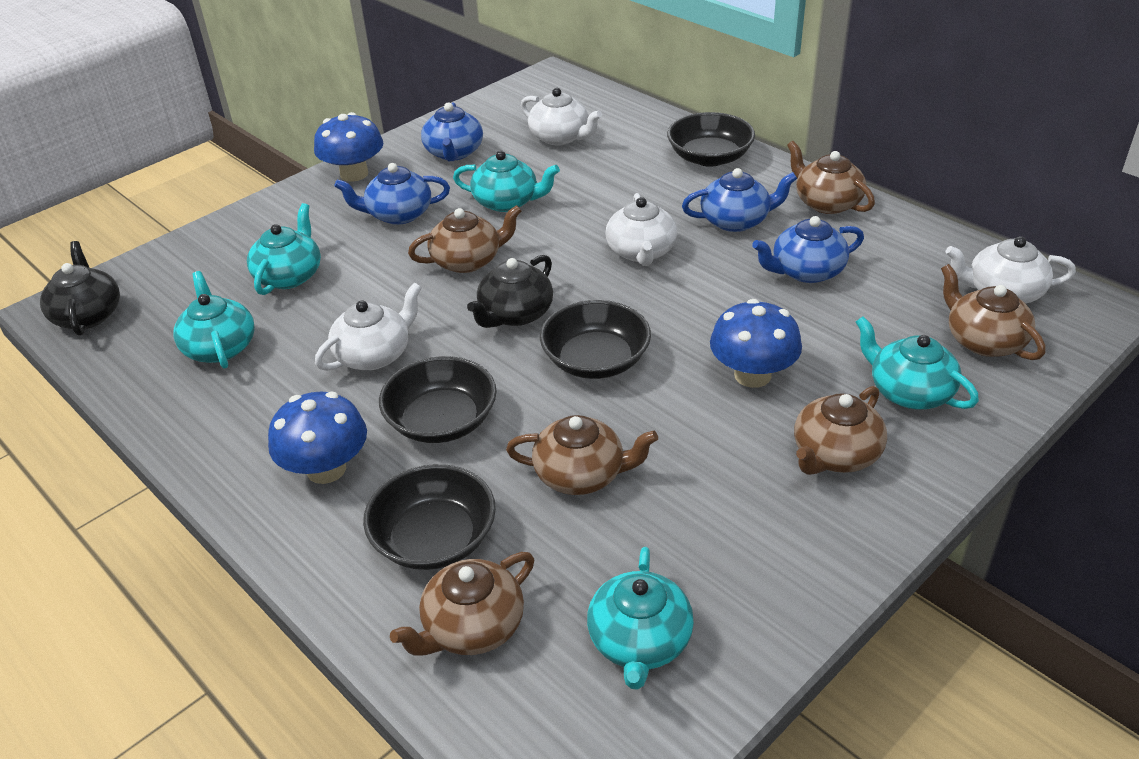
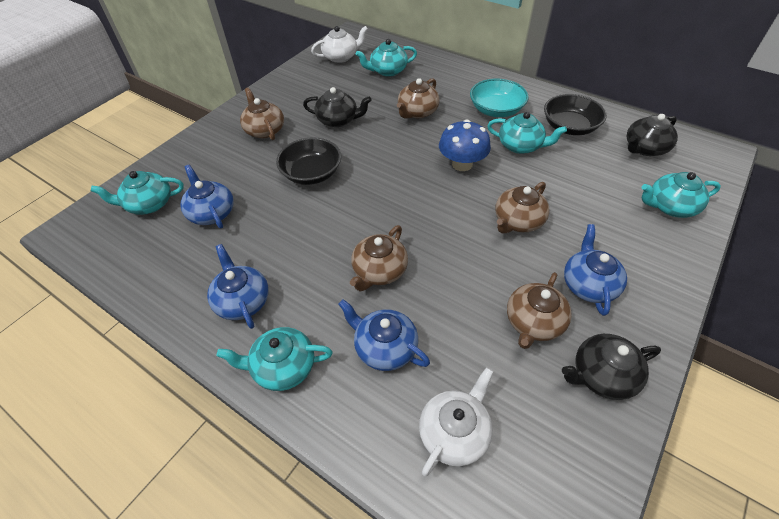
black bowl: [363,464,496,570] [379,356,497,443] [540,300,651,379] [667,112,755,167] = 4 -> [276,137,341,185] [544,94,607,135] = 2
black teapot: [40,241,120,336] [467,255,553,328] = 2 -> [303,87,371,127] [562,334,661,400] [627,114,678,156] = 3
blue mushroom: [268,392,367,484] [314,112,384,182] [710,299,802,388] = 3 -> [439,120,491,171] = 1
brown teapot: [390,552,534,656] [408,205,521,273] [506,415,658,495] [787,141,875,214] [794,386,887,475] [941,264,1045,360] = 6 -> [240,88,284,140] [350,225,408,291] [397,78,440,119] [495,182,550,233] [507,272,572,349] = 5
turquoise bowl: none = 0 -> [470,79,529,117] = 1
white teapot: [315,283,422,371] [521,88,602,145] [605,193,677,266] [945,236,1076,304] = 4 -> [311,26,368,63] [419,367,494,476] = 2

